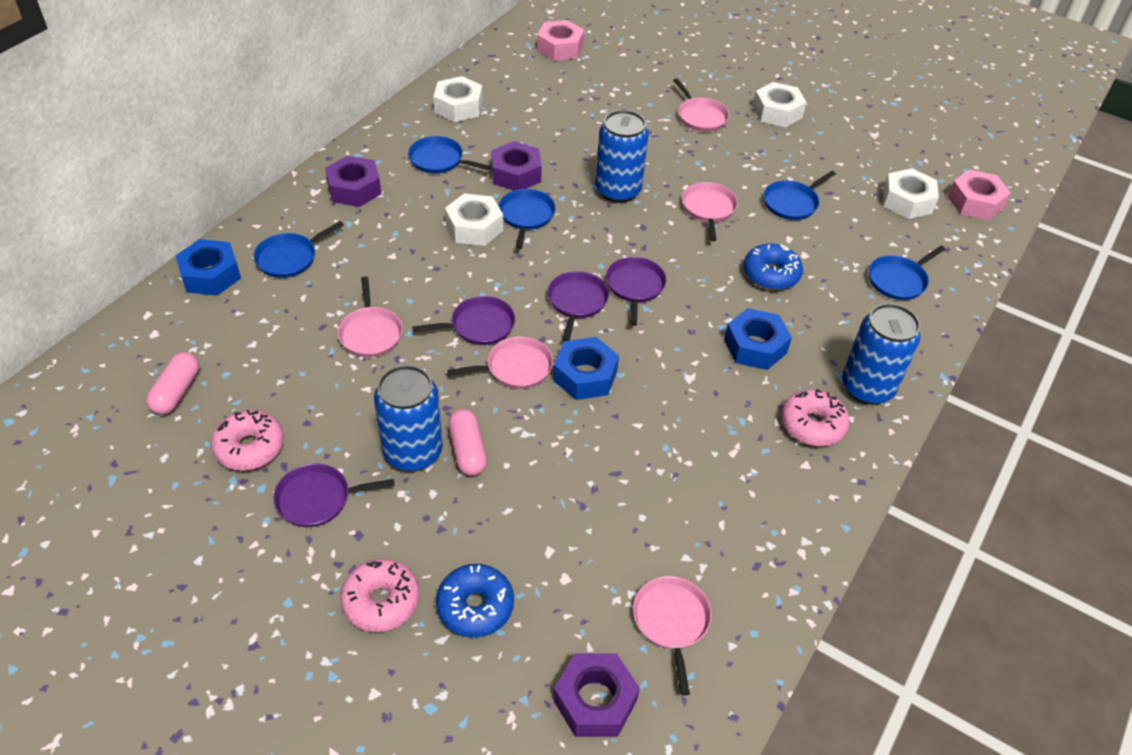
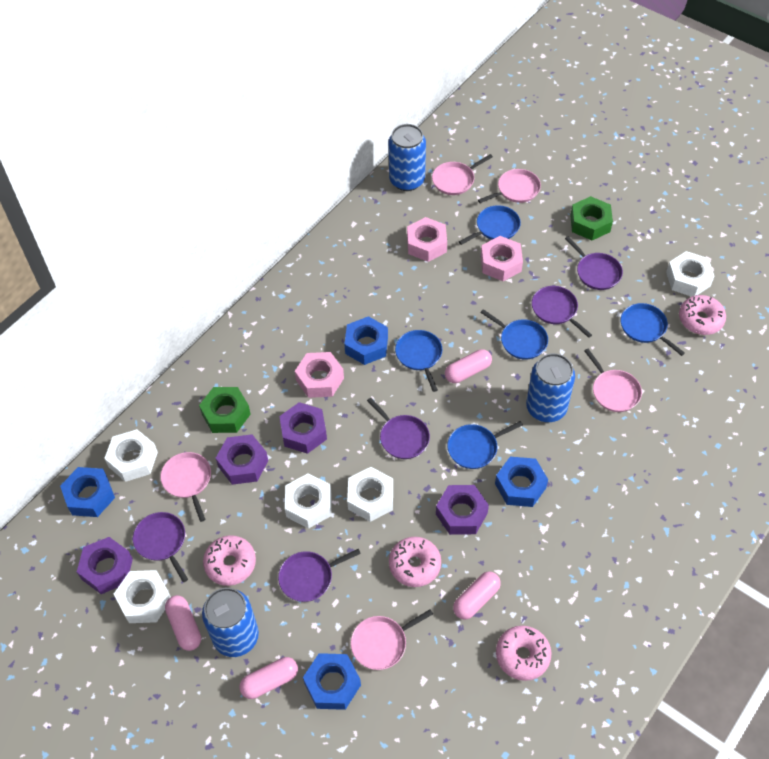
blue donut: [436,564,514,638] [744,243,803,290] = 2 -> none = 0
blue nut: [175,239,241,296] [553,337,619,400] [724,308,792,370] = 3 -> [60,467,115,517] [303,653,361,710] [344,316,388,365] [495,457,548,507] = 4
green nut: none = 0 -> [199,387,251,433] [570,196,613,240] = 2
pink capsule: [147,352,199,415] [448,409,487,476] = 2 -> [165,595,201,651] [239,657,298,699] [445,349,492,383] [453,571,501,619] = 4
pink donut: [211,410,284,471] [340,559,419,632] [781,389,850,446] = 3 -> [203,535,256,586] [389,537,441,587] [496,626,551,681] [679,295,726,335] = 4
pink nut: [537,20,584,61] [947,169,1011,220] = 2 -> [295,352,344,398] [407,217,447,262] [481,236,523,281] = 3
purple nut: [325,156,381,207] [491,141,542,191] [553,653,640,737] = 3 -> [77,537,133,594] [216,434,268,485] [279,402,327,454] [436,485,489,535] = 4
purple pan: [273,464,394,527] [412,296,515,345] [547,271,609,341] [606,257,666,326] = 4 -> [133,512,188,582] [278,549,361,602] [367,398,430,459] [532,286,592,338] [565,236,623,290] = 5
white nut: [433,76,483,122] [445,193,503,246] [753,82,806,127] [883,168,939,219] = 4 -> [104,429,158,482] [114,570,171,623] [285,473,331,528] [347,467,393,522] [666,251,714,297] = 5

